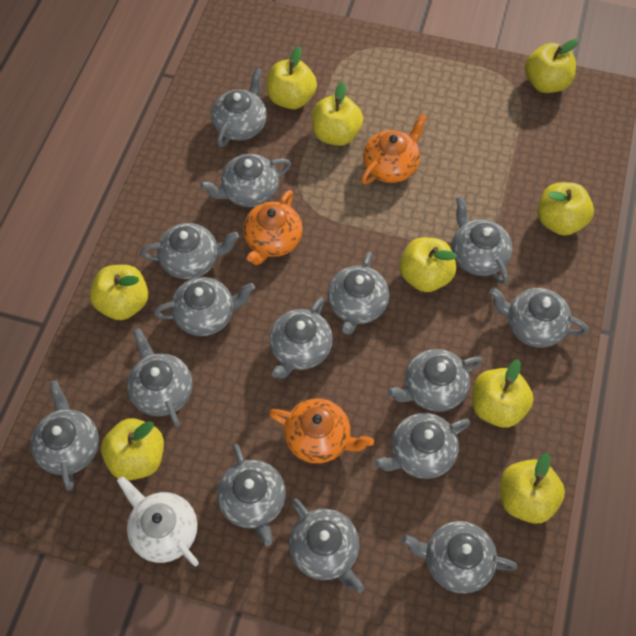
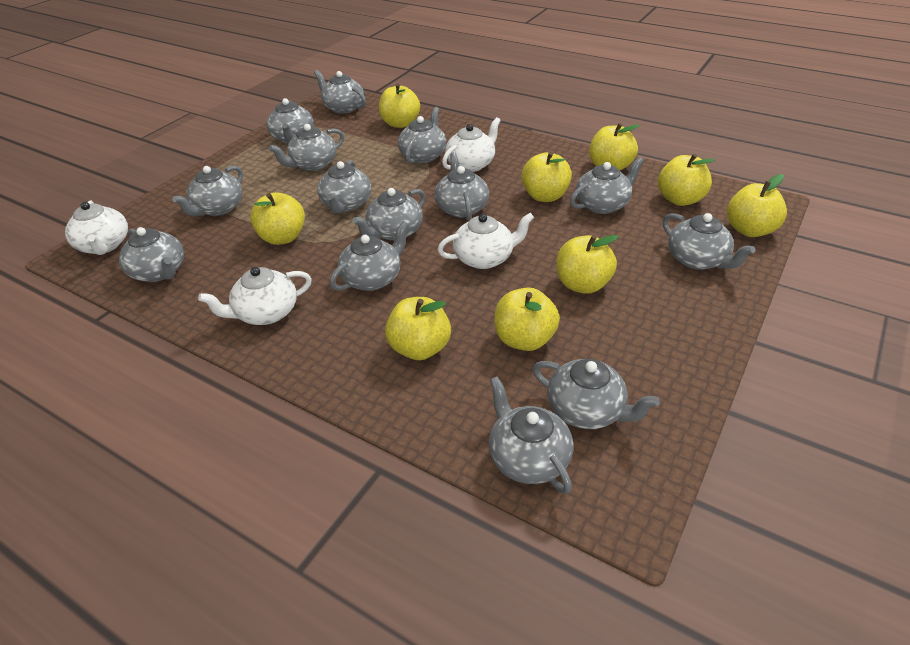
grey teapot: [30,380,99,491] [127,328,193,427] [140,223,239,279] [154,277,255,336] [200,154,291,207] [211,67,267,147] [217,444,286,546] [269,297,333,379] [289,498,364,593] [327,252,389,335] [374,413,470,479] [387,349,482,412] [401,521,517,594] [452,196,512,284] [489,288,588,348] = 15 -> [119,227,184,282] [172,166,243,216] [267,98,314,143] [269,124,344,171] [314,70,366,114] [317,160,372,213] [330,221,409,291] [352,188,426,241] [398,107,446,163] [434,152,489,220] [489,376,574,494] [532,359,659,429] [570,157,644,214] [663,213,755,270] = 14
orange teapot: [243,190,303,265] [269,398,374,464] [361,114,427,184] = 3 -> none = 0
white teapot: [117,476,199,566] = 1 -> [65,200,128,255] [198,267,312,325] [437,213,534,269] [442,117,501,172] = 4

